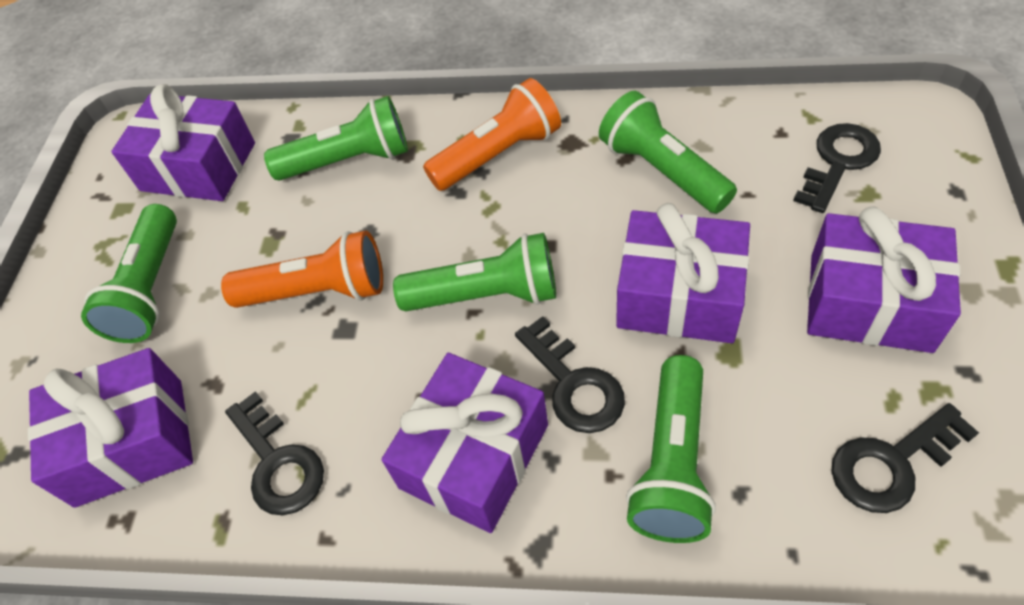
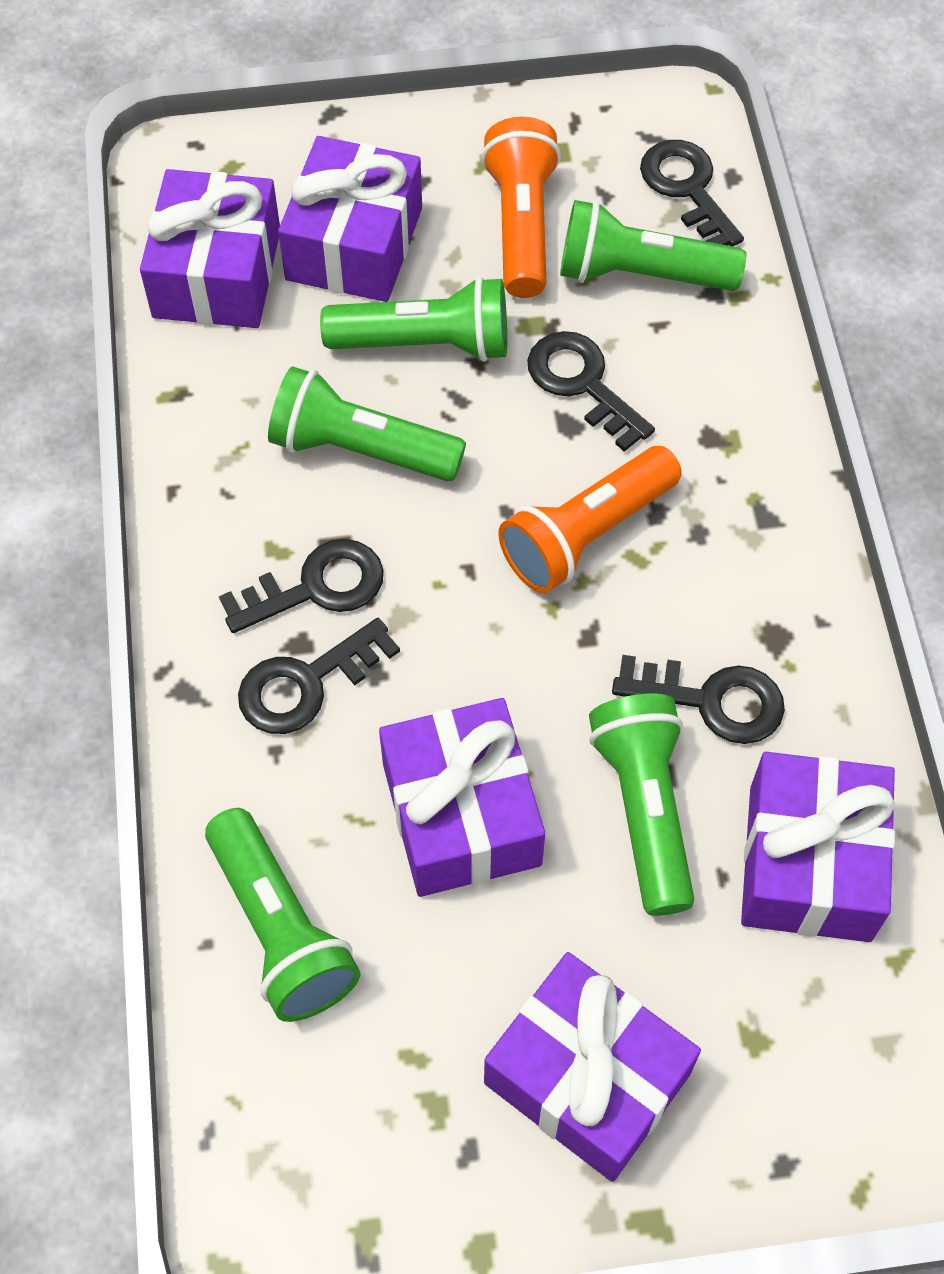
black key: [225,391,324,515] [515,316,625,433] [793,123,881,213] [831,403,979,513] = 4 -> [219,539,384,633] [238,618,400,734] [527,331,655,452] [612,655,785,744] [640,140,744,246] = 5

